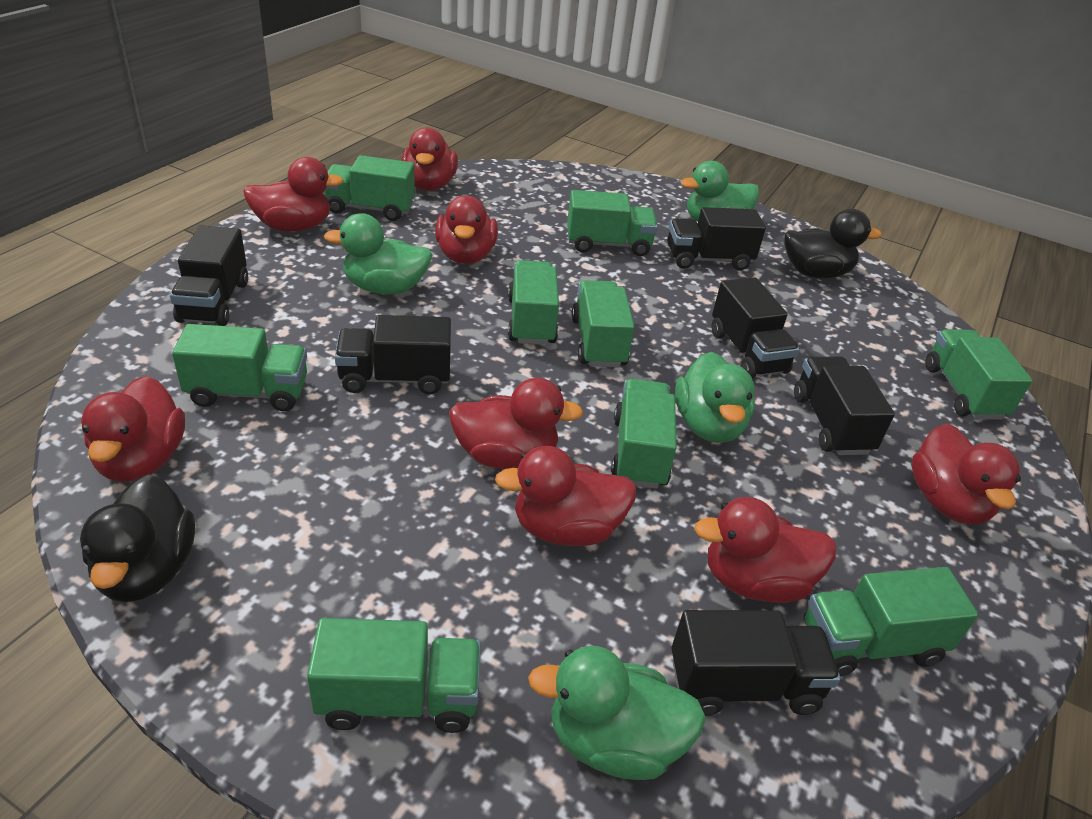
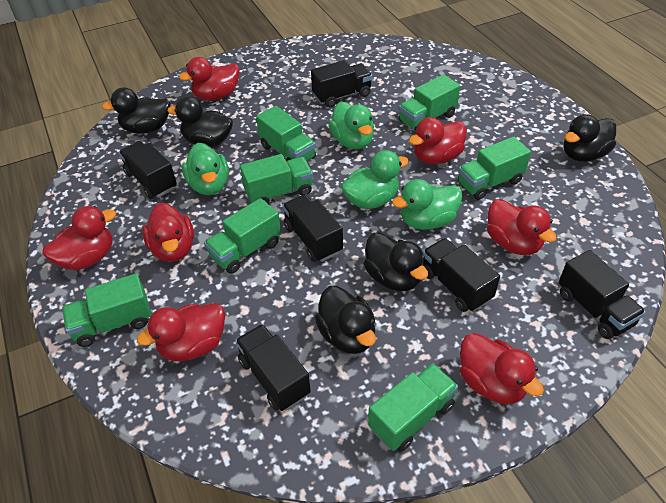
black duck: [80,474,195,602] [784,209,882,278] = 2 -> [102,87,170,134] [167,96,233,147] [315,286,376,354] [363,232,428,291] [563,114,616,162] = 5
green truck: [172,324,307,411] [307,618,481,733] [324,155,415,221] [508,260,559,345] [567,190,658,256] [572,280,634,367] [611,379,677,489] [804,567,978,676] [925,329,1033,420] = 9 -> [62,273,152,347] [204,198,281,274] [240,154,313,204] [256,106,316,162] [368,363,458,452] [399,74,460,131] [458,137,531,200] = 7
red duck: [81,376,185,482] [243,157,344,232] [402,127,458,191] [435,195,498,264] [449,378,584,469] [495,446,636,546] [694,497,836,603] [911,423,1021,525] = 8 -> [42,206,116,270] [137,303,225,361] [142,203,194,262] [179,57,239,100] [409,117,467,164] [460,333,544,404] [487,199,557,255] = 7

